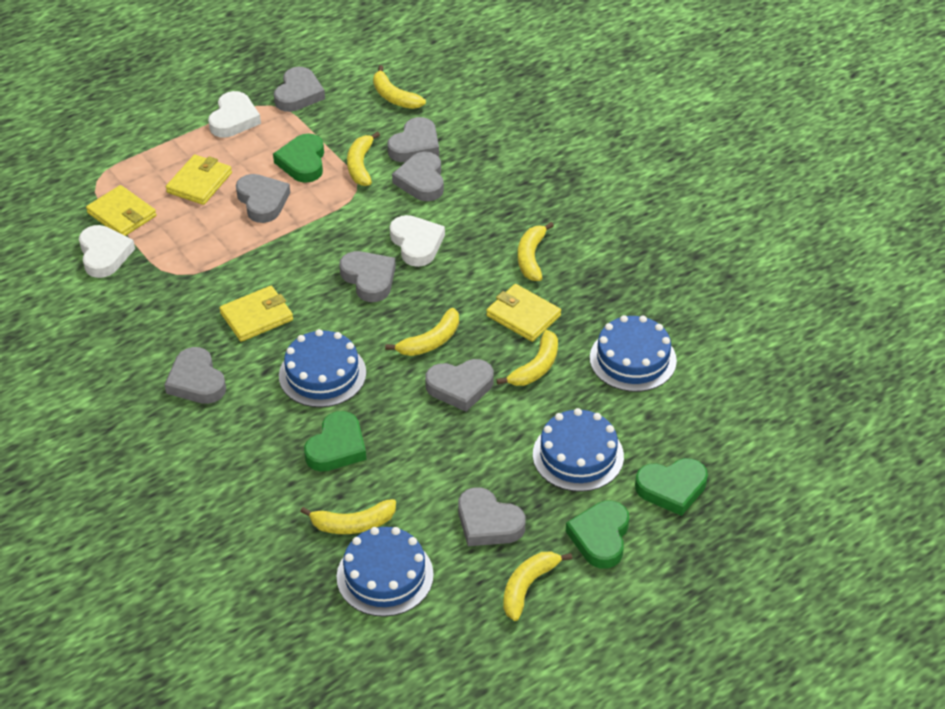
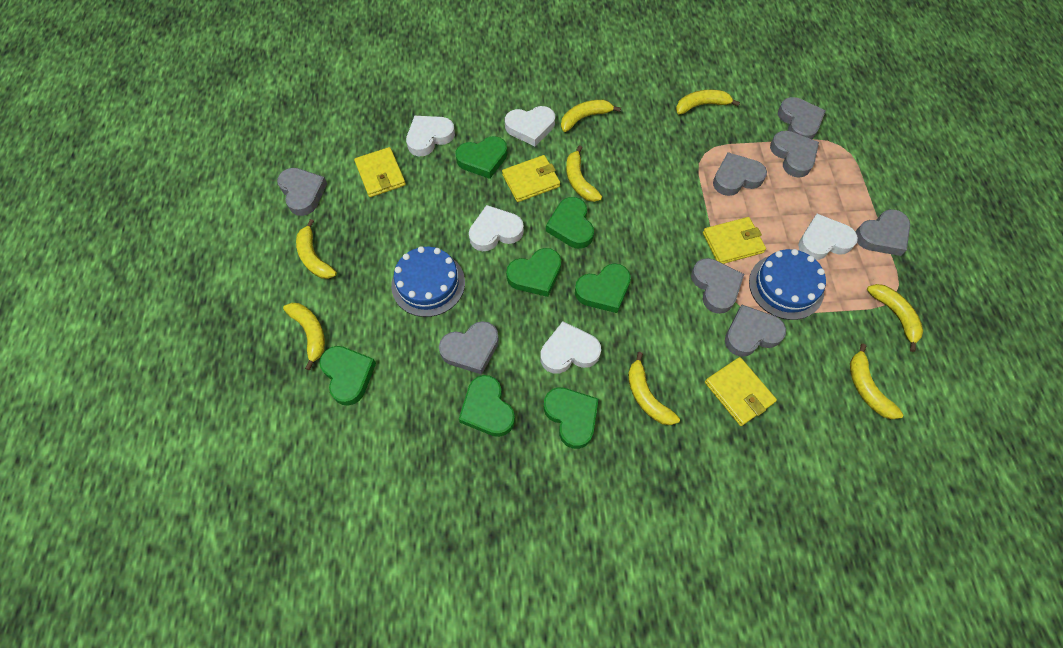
blue cake: [279,329,366,407] [337,527,434,617] [533,408,624,492] [590,315,677,392] = 4 -> [391,246,465,317] [749,249,826,320] = 2
green heart: [273,133,324,183] [304,411,366,472] [566,501,629,569] [635,458,708,516] = 4 -> [319,346,376,406] [455,136,507,179] [459,375,515,437] [506,248,561,297] [544,387,598,449] [546,197,594,249] [575,263,631,313] = 7
white heart: [79,225,135,278] [208,91,261,137] [390,215,445,267] = 3 -> [406,116,455,156] [469,205,524,251] [505,106,555,146] [540,321,601,374] [798,214,858,260] = 5
yellow banana: [300,499,396,534] [347,132,380,186] [373,65,426,109] [385,308,459,356] [497,330,558,386] [503,552,572,621] [518,222,554,281] = 7 -> [283,303,325,370] [296,219,337,279] [561,100,621,132] [566,145,602,202] [628,352,680,425] [676,90,740,114] [850,344,903,419] [867,284,923,352] = 8

